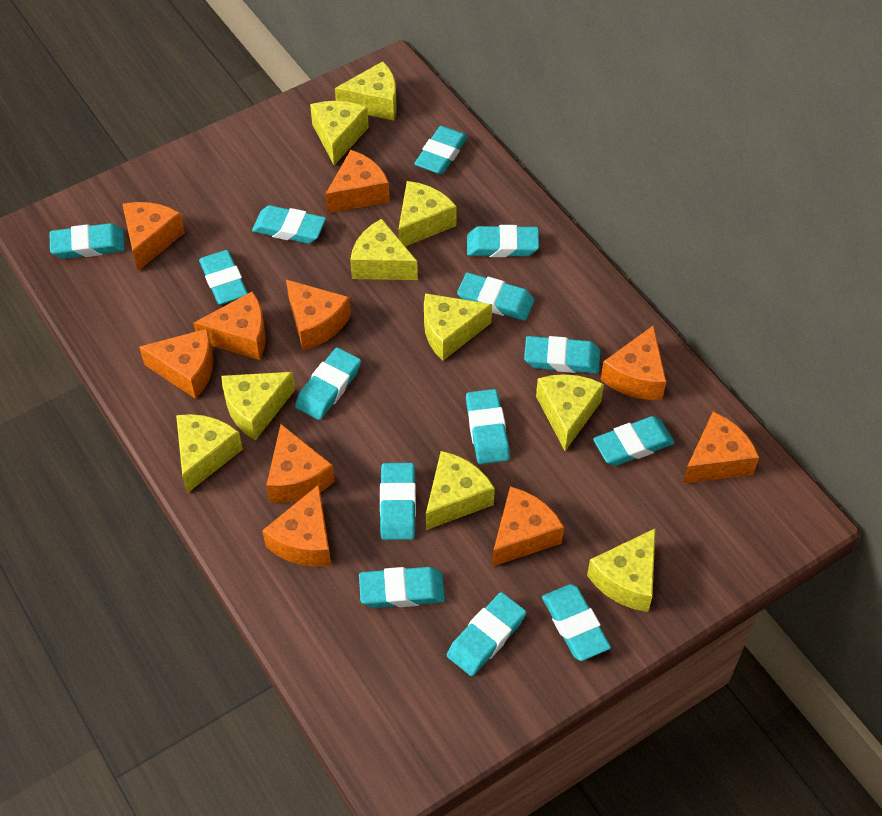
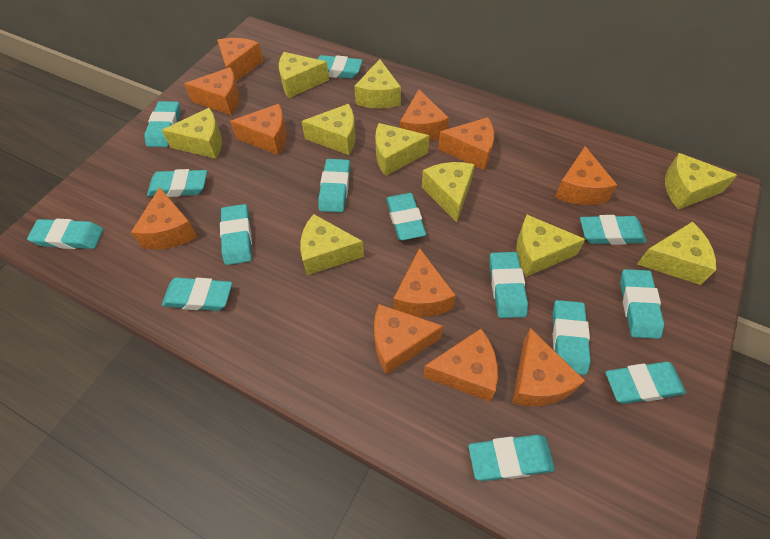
orange cheese: [122,202,185,271] [139,329,214,399] [193,291,266,360] [262,485,331,567] [266,424,335,503] [286,279,351,350] [325,150,390,214] [492,486,564,567] [600,325,666,400] [683,411,759,484] = 10 -> [131,187,197,249] [184,67,240,115] [217,38,263,82] [230,104,287,155] [374,304,443,375] [393,248,456,317] [400,90,449,141] [423,329,498,402] [438,117,494,170] [512,328,585,406] [555,146,617,205] = 11

